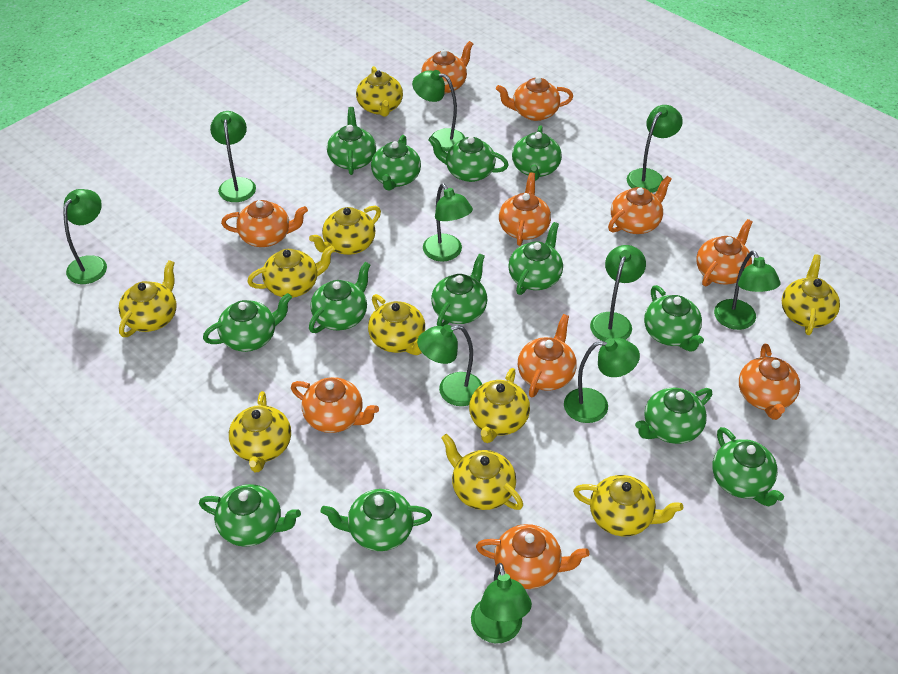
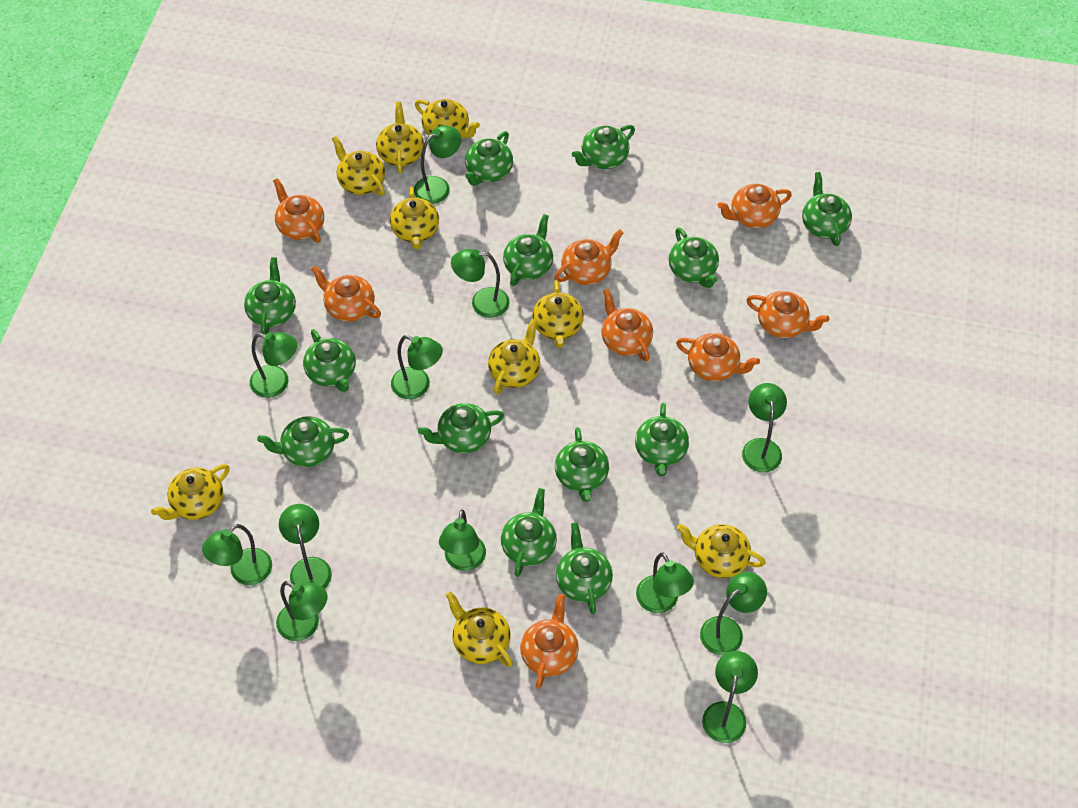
green lamp: [63,189,107,284] [210,111,256,202] [412,70,465,152] [417,324,482,406] [423,184,473,262] [471,563,532,643] [564,338,640,423] [590,245,646,342] [627,105,683,193] [714,251,781,330] = 10 -> [202,524,272,585] [250,332,297,398] [276,581,328,641] [279,504,332,589] [391,335,443,399] [414,125,461,204] [439,510,486,571] [451,249,510,318] [636,553,694,613] [700,572,767,655] [702,651,758,743] [742,383,787,473] = 12
orange teapot: [221,200,308,247] [291,377,379,433] [421,41,473,94] [476,524,589,589] [496,77,573,121] [499,172,551,246] [518,314,577,397] [608,176,672,234] [696,219,752,287] [739,344,800,420] = 10 -> [273,178,324,243] [311,265,381,322] [520,594,579,689] [554,229,623,285] [602,289,653,362] [676,333,760,381] [717,184,792,228] [747,291,829,338] = 8
yellow teapot: [119,260,177,337] [229,391,291,472] [247,245,335,298] [309,206,381,255] [356,66,403,117] [368,294,425,355] [441,434,523,510] [469,368,530,443] [573,475,683,536] [782,254,840,335] = 10 -> [151,464,230,520] [332,136,385,196] [376,102,424,174] [390,187,439,250] [415,99,480,138] [446,591,513,667] [488,319,540,395] [532,280,584,348] [677,524,766,578] = 9

